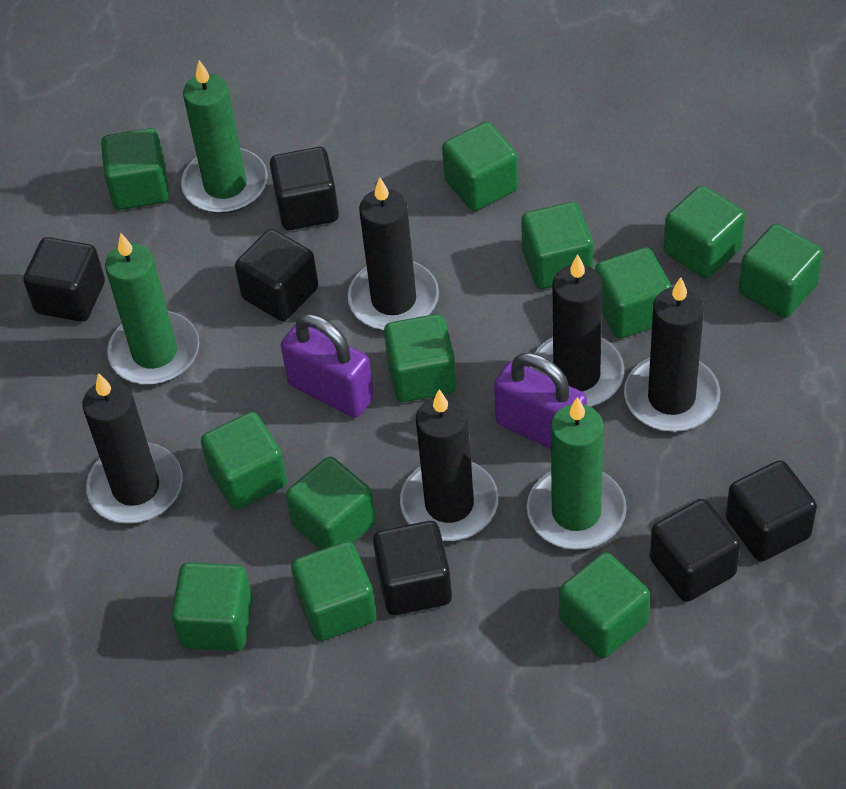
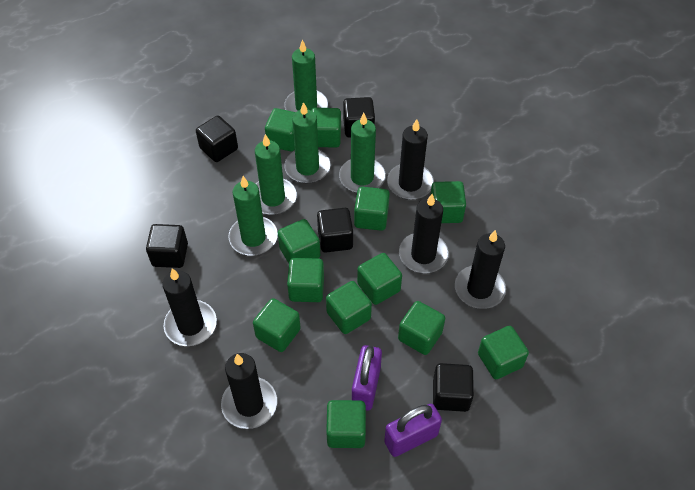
black cube: [23,237,105,322] [235,229,318,321] [270,147,339,230] [373,521,452,615] [650,499,741,602] [726,460,817,561] = 6 -> [146,224,188,268] [196,116,238,162] [317,208,353,253] [343,97,375,137] [433,363,474,412] = 5
green candle: [105,233,199,385] [181,60,268,214] [527,397,627,550] = 3 -> [228,176,278,256] [255,134,297,215] [284,40,328,112] [284,102,331,183] [339,113,386,193] = 5

